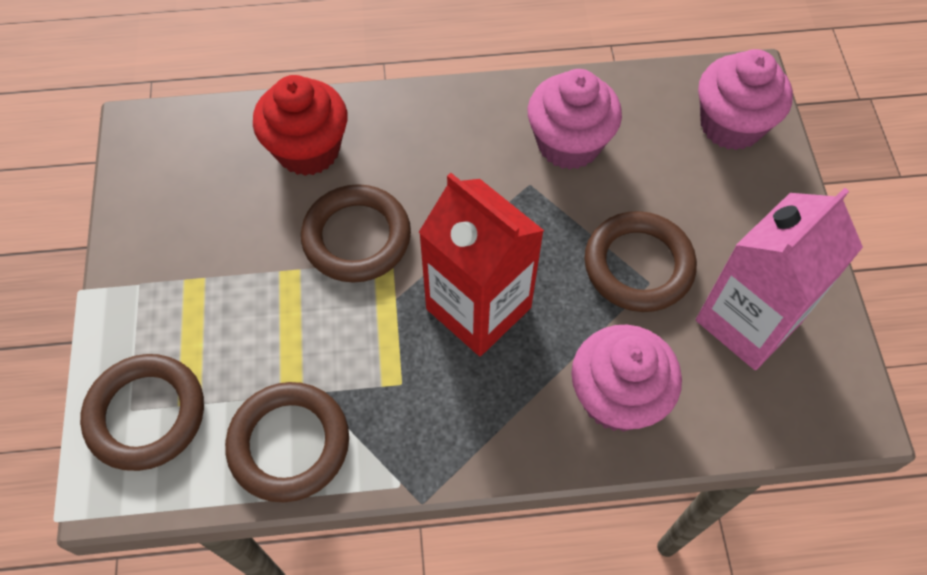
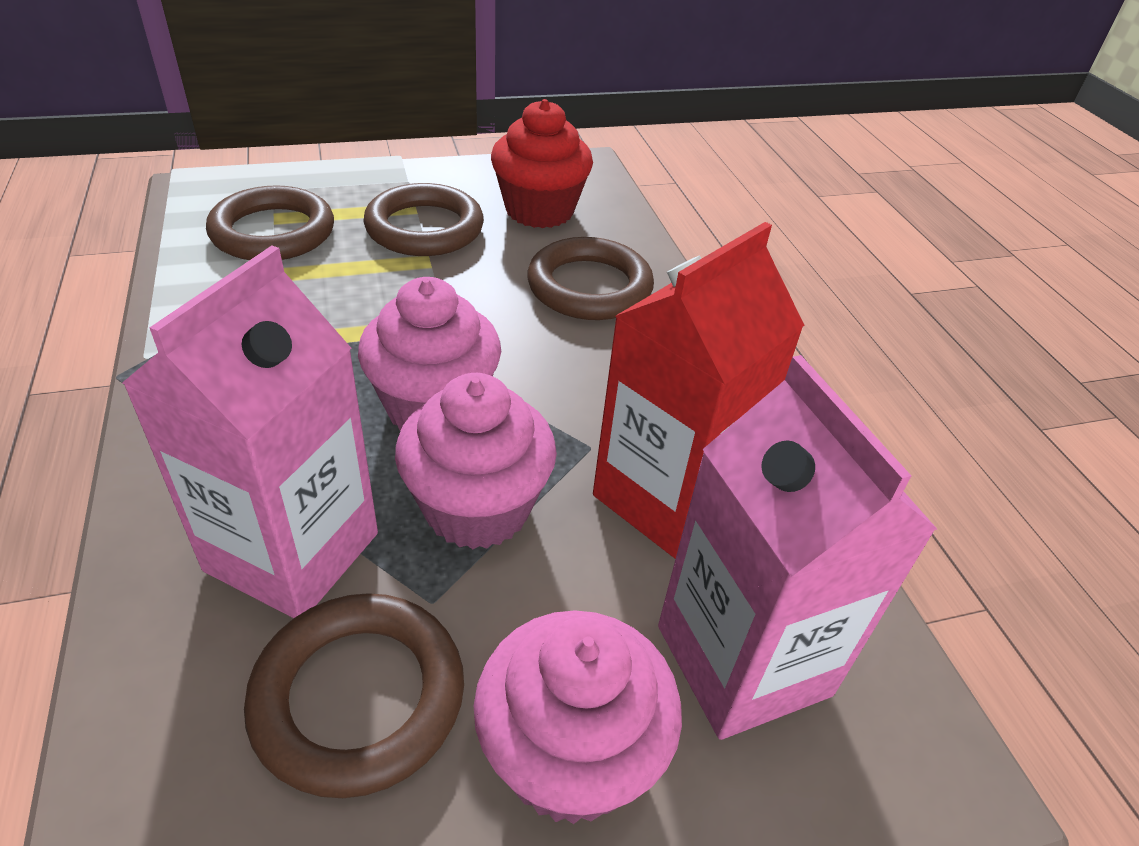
pink carton: [696,188,863,370] = 1 -> [122,246,378,618] [658,355,937,740] = 2

